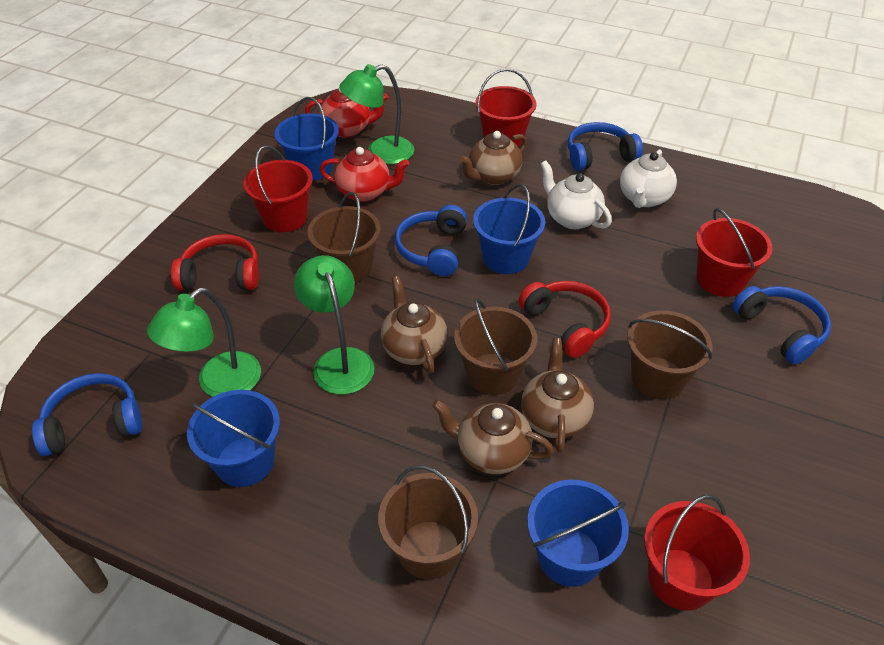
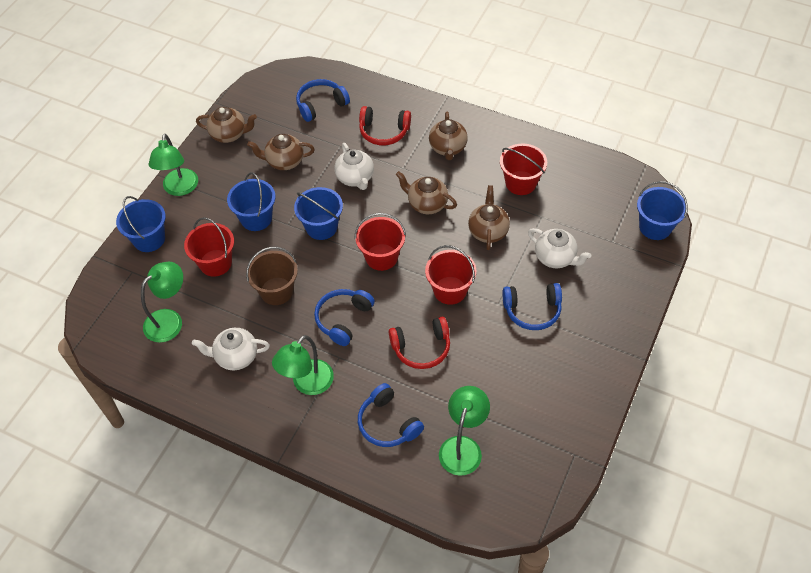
brown bucket: [307,192,381,283] [378,465,478,579] [454,298,537,395] [627,310,713,399] = 4 -> [246,247,298,305] = 1
brown teapot: [381,276,448,374] [432,400,554,474] [459,131,527,185] [521,338,594,453] = 4 -> [196,107,257,143] [247,134,315,170] [396,171,457,214] [429,112,468,160] [468,185,510,250] = 5
green lamp: [147,288,261,397] [294,255,374,394] [339,64,414,164] = 3 -> [141,262,183,343] [149,134,198,196] [272,335,334,395] [439,386,490,476] = 4
red teapot: [305,88,388,138] [319,147,409,202] = 2 -> none = 0
white teapot: [541,160,612,229] [620,149,677,208] = 2 -> [192,328,270,370] [334,143,374,190] [528,228,591,268] = 3

